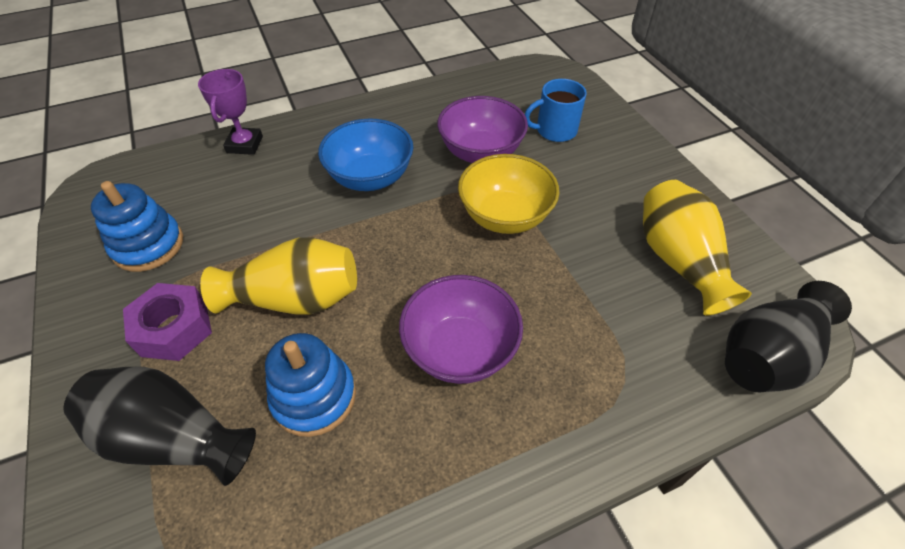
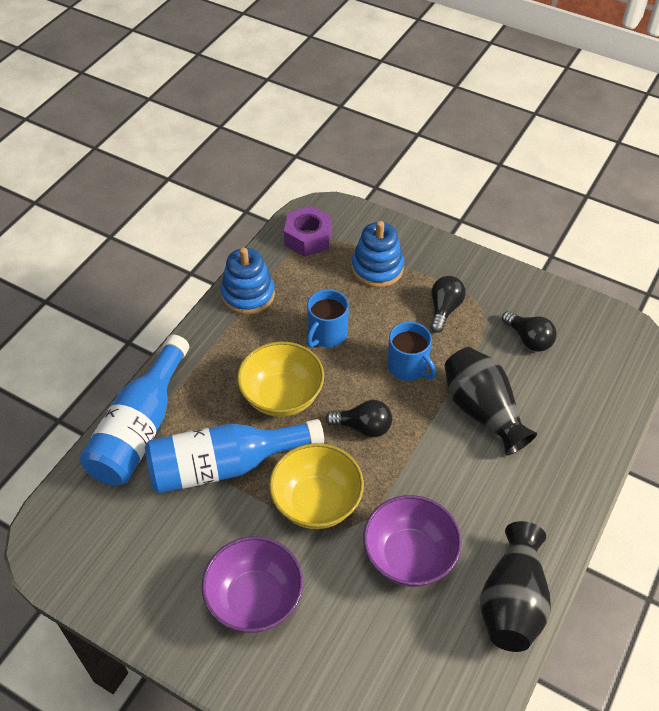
black light bulb: none = 0 -> [326,400,392,437] [430,276,466,333] [502,311,557,352] = 3
blue bottle: none = 0 -> [80,335,189,486] [145,419,324,494] = 2
blue bowl: [318,118,413,191] = 1 -> none = 0
blue mug: [525,79,587,142] = 1 -> [306,289,349,347] [387,322,436,381] = 2
purple trophy: [198,69,263,155] = 1 -> none = 0
yellow bowl: [458,154,560,234] = 1 -> [237,341,324,417] [269,443,364,529] = 2
yellow vase: [200,238,357,315] [643,180,752,315] = 2 -> none = 0

